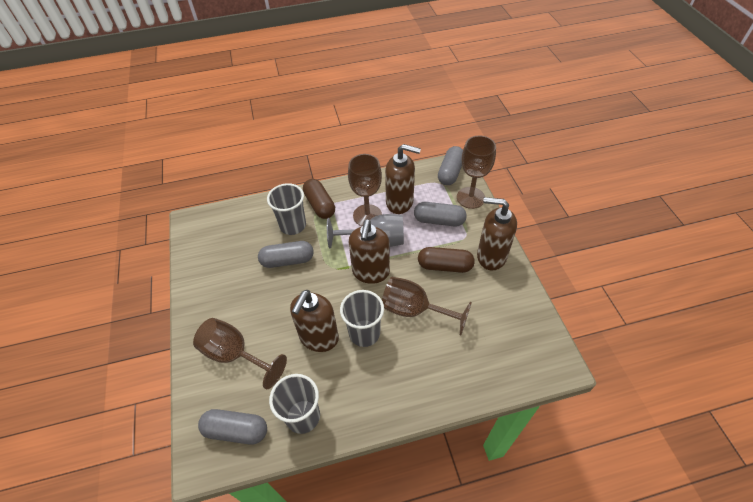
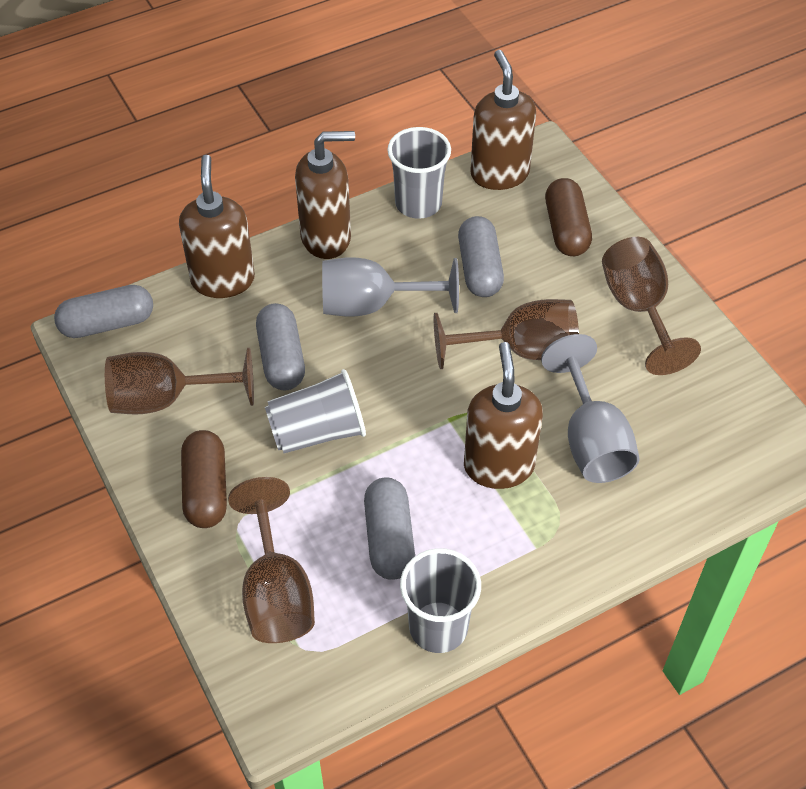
grey goblet: [327,214,404,248] = 1 -> [322,257,459,317] [541,334,640,483] = 2

